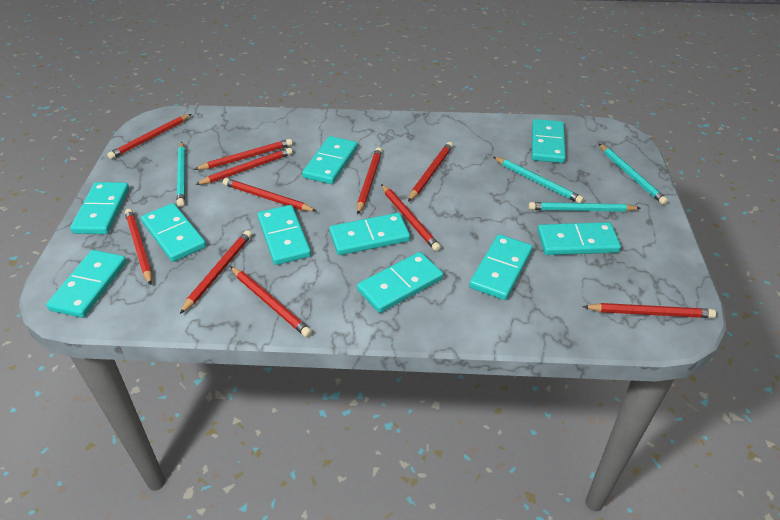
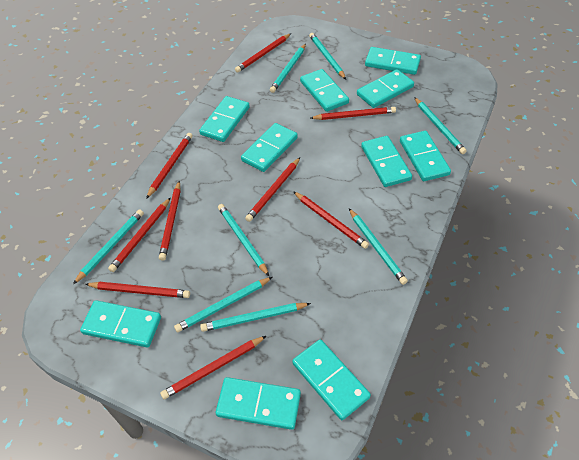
red pencil: [107,114,191,159] [125,209,152,285] [180,230,252,314] [194,139,293,170] [195,148,292,185] [223,178,316,212] [230,266,312,337] [357,147,382,215] [381,184,441,251] [408,142,453,202] [582,303,716,318] = 11 -> [85,282,190,298] [108,197,171,272] [146,133,193,199] [159,180,181,261] [160,336,266,399] [235,33,291,73] [245,158,300,222] [293,191,369,249] [311,107,396,120] = 9
turquoise pencil: [177,142,185,207] [493,157,584,203] [528,202,640,212] [599,144,668,205] = 4 -> [73,209,144,284] [174,277,272,332] [200,303,311,332] [218,204,269,276] [270,44,306,93] [309,33,346,79] [349,208,408,285] [414,97,467,154] = 8

